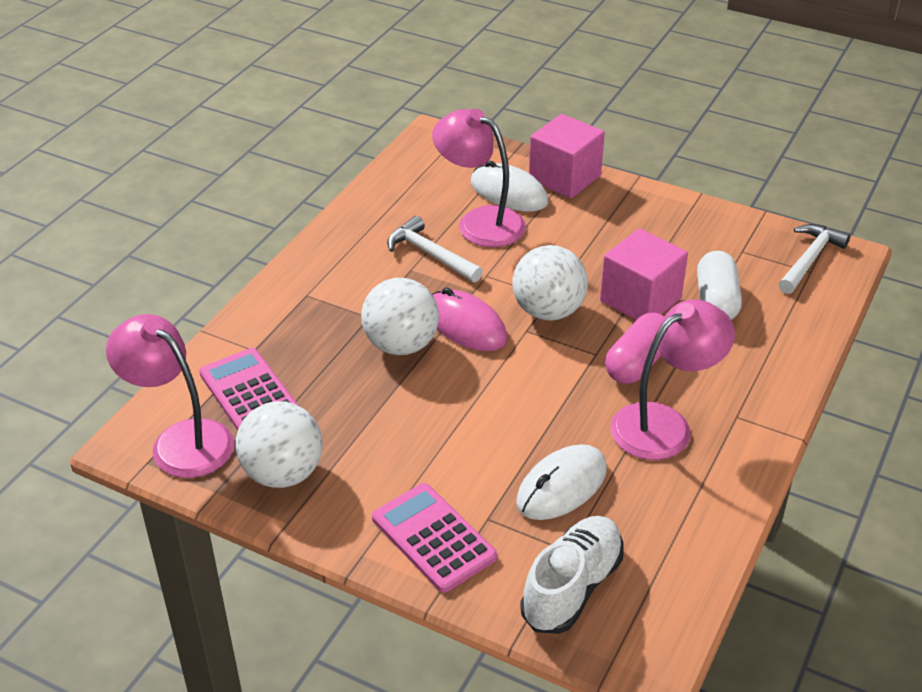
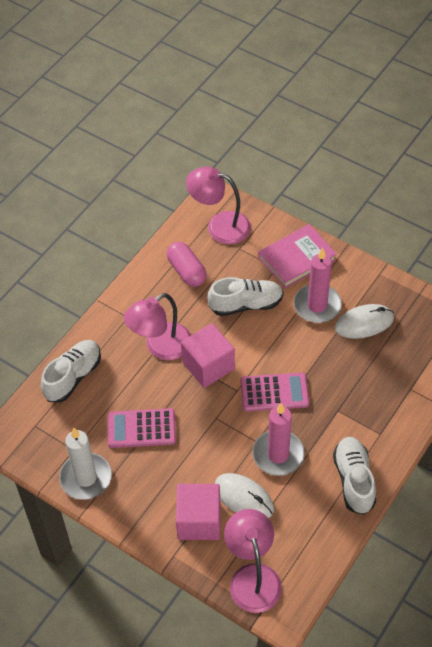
pink book: none = 0 -> [258,224,337,289] = 1
pink candle: none = 0 -> [252,403,305,476] [294,248,342,323] = 2
pink mouse: [432,287,508,351] = 1 -> none = 0
white ball: [235,401,323,488] [361,278,439,355] [512,245,588,321] = 3 -> none = 0
white candle: none = 0 -> [59,428,112,500] = 1
white capsule: [697,251,742,320] = 1 -> none = 0
white hammer: [387,216,483,282] [779,224,850,294] = 2 -> none = 0
white shoe: [520,516,623,634] = 1 -> [41,340,101,403] [207,277,284,316] [333,437,376,515] = 3

